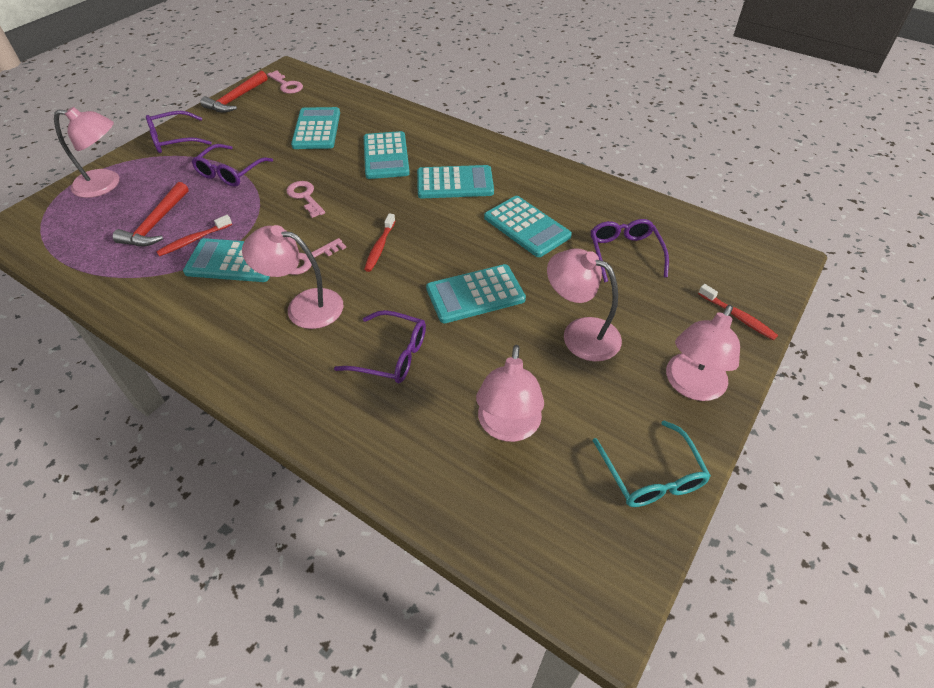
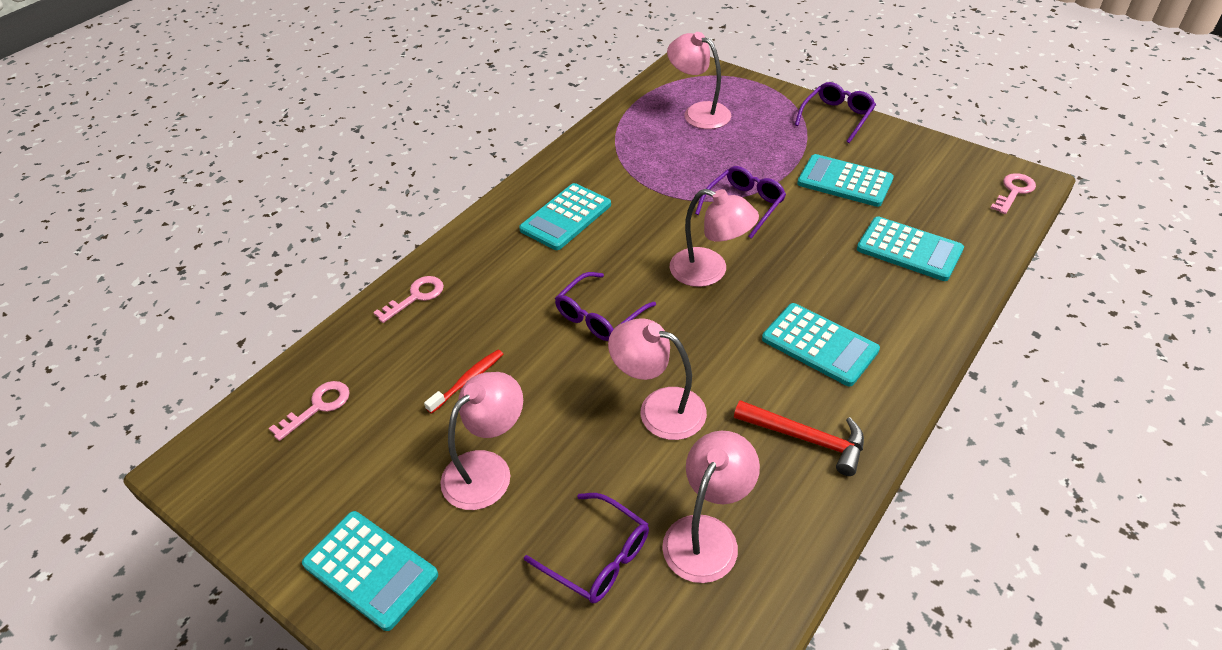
red hammer: [113,182,189,246] [200,71,268,112] = 2 -> [734,400,864,476] = 1
red toothbrush: [156,215,232,256] [364,213,395,272] [698,284,778,340] = 3 -> [424,350,503,414] = 1
turquoise calculator: [183,238,270,282] [291,107,340,149] [363,131,410,179] [417,165,494,198] [426,264,526,323] [484,196,572,257] = 6 -> [302,511,438,631] [519,183,611,250] [762,303,880,386] [797,154,894,207] [857,216,964,281] = 5
turquoise glasses: [593,420,711,507] = 1 -> none = 0

